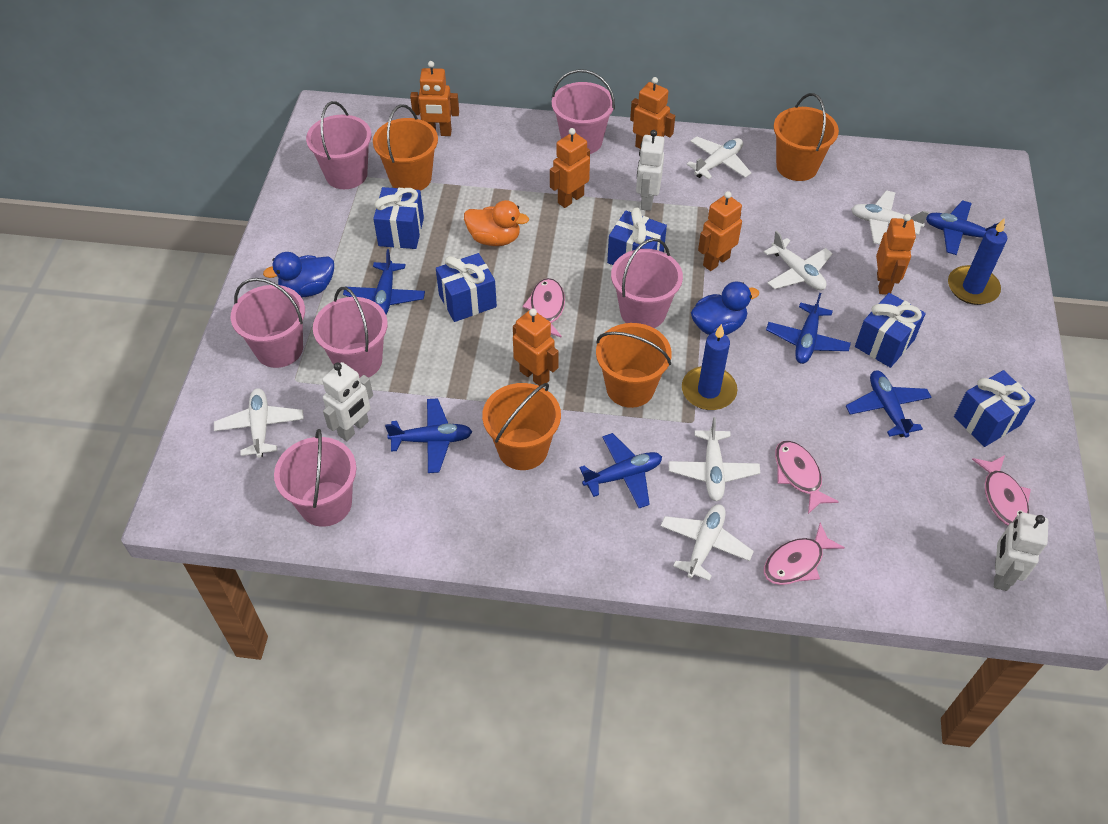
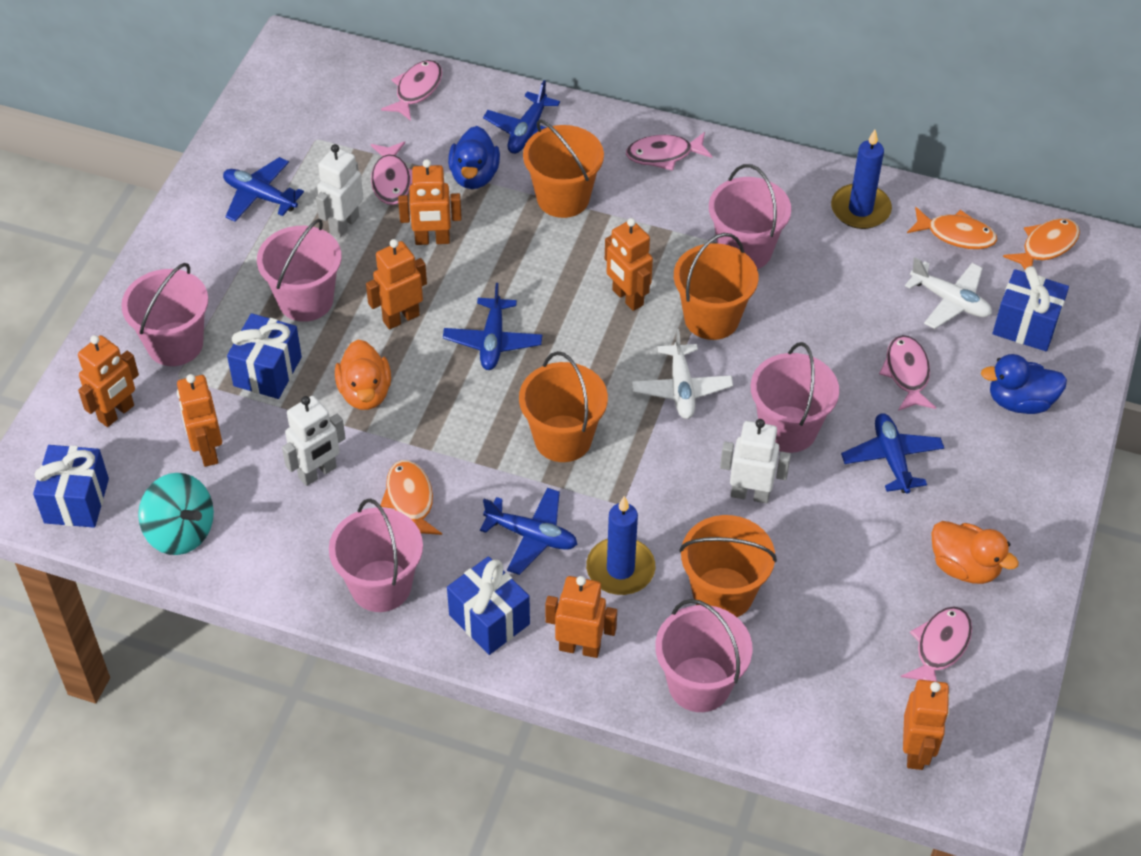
blue gift: [373,187,424,249] [436,253,497,322] [607,207,667,265] [855,293,926,368] [954,370,1036,447] = 5 -> [33,445,109,528] [227,313,302,399] [447,556,530,655] [993,266,1069,351] = 4
blue plane: [343,249,425,315] [385,398,472,473] [579,433,662,508] [766,293,851,364] [846,370,931,437] [926,200,998,255] = 6 -> [223,157,304,222] [443,283,542,370] [480,488,577,575] [483,80,560,154] [841,413,944,494] = 5
orange duck: [464,200,529,246] = 1 -> [335,340,391,410] [931,521,1019,584] = 2
orange fish: none = 0 -> [380,460,442,535] [907,207,997,249] [1003,218,1080,269] = 3
orange robot: [410,61,459,136] [513,308,559,386] [550,128,590,208] [630,77,675,149] [698,191,742,271] [876,214,916,295] = 6 -> [78,335,139,427] [177,374,222,467] [366,239,427,330] [398,159,462,245] [545,576,617,658] [605,218,653,311] [903,680,950,770] = 7
pink fish: [522,278,565,338] [764,523,845,585] [775,441,839,514] [972,455,1031,525] = 4 -> [371,141,412,205] [381,60,442,121] [626,132,712,171] [879,335,936,411] [901,607,972,681] = 5
turquoise spinning top: none = 0 -> [138,473,214,555] = 1
white plane: [214,388,304,458] [660,504,754,581] [669,417,760,501] [687,136,751,179] [764,231,833,290] [851,190,929,244] = 6 -> [632,329,733,419] [905,258,992,329] = 2

